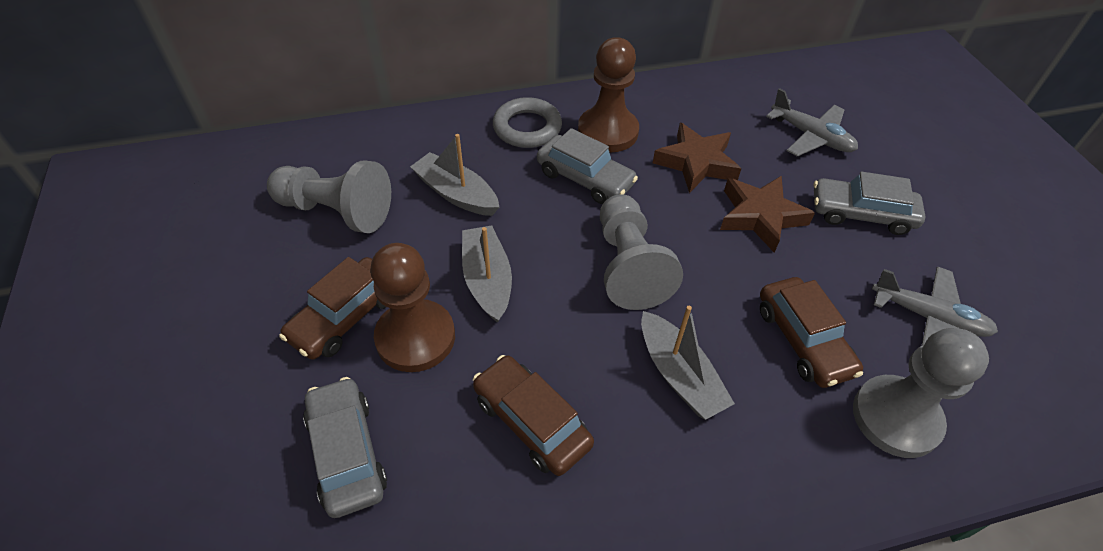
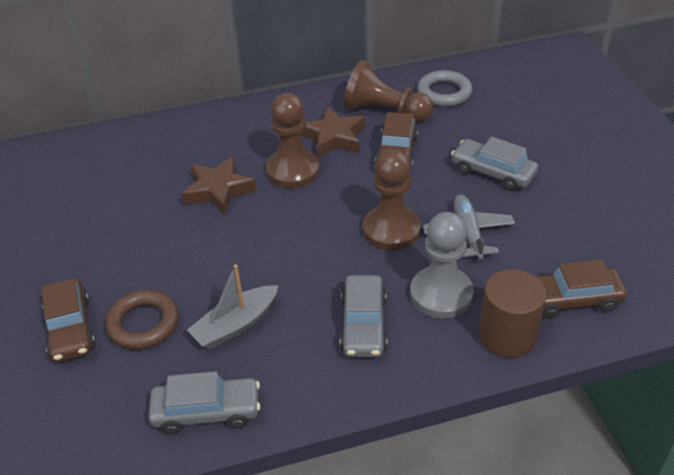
brown cylinder: none = 0 -> [479,269,546,358] = 1
brown pawn: [370,243,455,372] [578,37,639,152] = 2 -> [266,93,319,188] [344,60,433,122] [363,149,421,251] = 3
brown ring: none = 0 -> [105,290,179,350] = 1
grey boat: [410,134,499,216] [462,226,512,323] [641,306,735,420] = 3 -> [187,264,279,349] = 1
grey pawn: [267,161,391,233] [600,194,683,310] [853,328,989,458] = 3 -> [410,212,474,319] = 1
grey plane: [766,88,858,157] [872,266,998,346] = 2 -> [423,194,515,260] = 1

